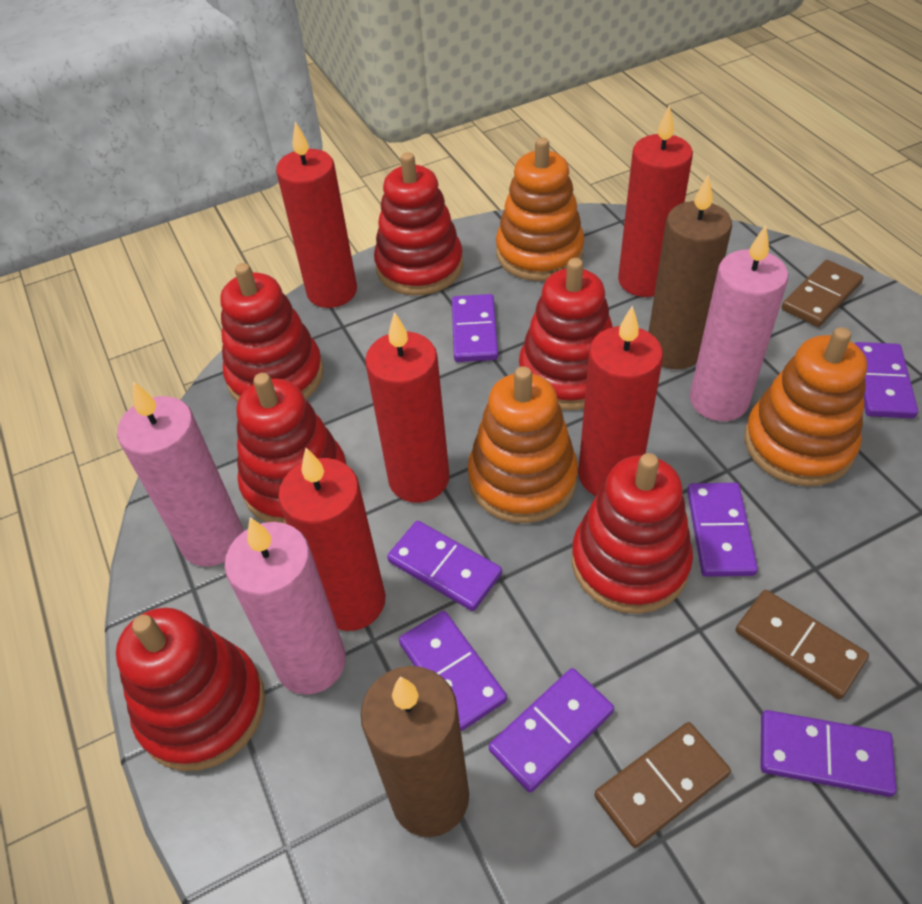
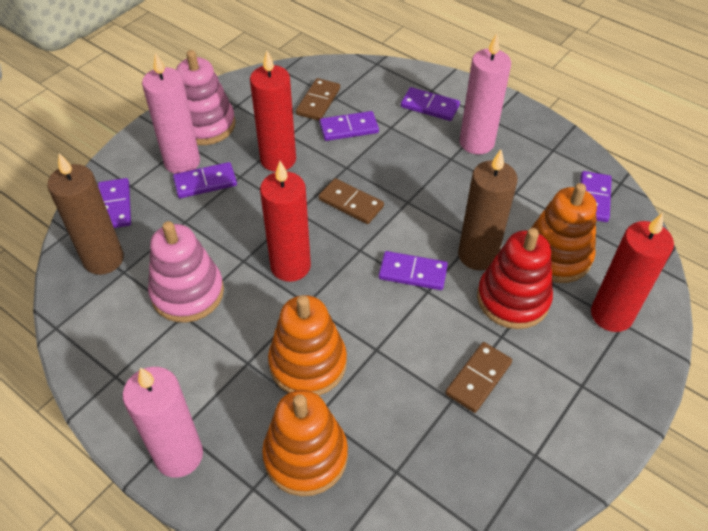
pink stacking toy: none = 0 -> [148,221,224,323] [176,50,235,145] = 2
purple domino: [387,521,502,611] [399,611,507,731] [452,294,498,362] [489,668,614,792] [687,483,758,577] [761,710,897,797] [854,342,918,419] = 7 -> [98,178,131,228] [173,162,237,198] [319,111,379,141] [379,251,448,290] [401,87,460,121] [580,171,612,222] = 6
red candle: [276,122,357,308] [278,448,385,631] [365,312,449,503] [578,306,663,496] [618,105,693,297] = 5 -> [250,51,296,172] [260,161,311,282] [591,213,674,332] = 3
red stacking toy: [116,608,265,771] [220,263,324,402] [236,373,347,524] [374,152,463,296] [519,258,613,410] [572,453,693,614] = 6 -> [477,228,553,329] = 1

